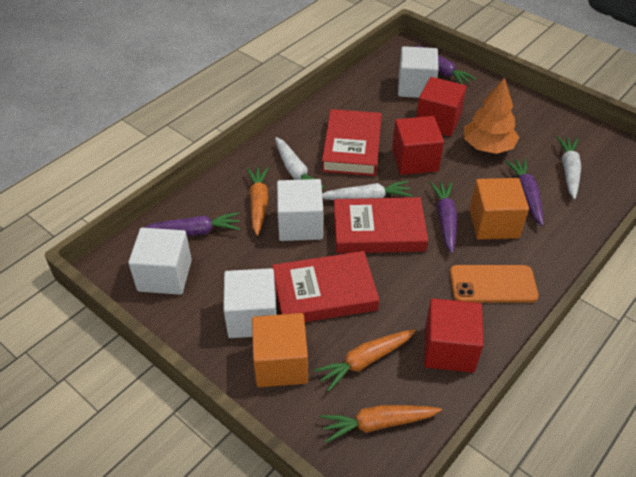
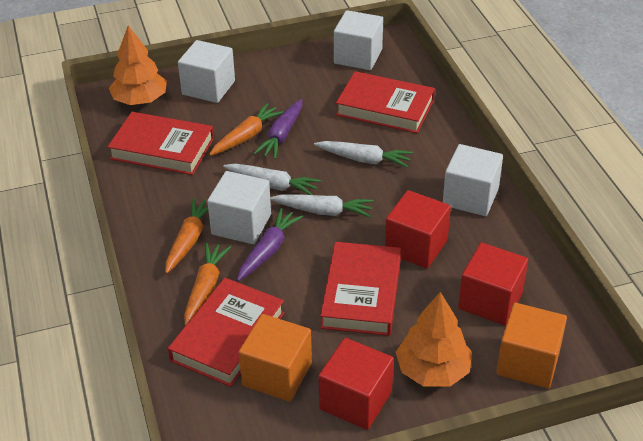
orange phone: [450,265,539,303] = 1 -> none = 0
orange tree: [464,77,519,154] = 1 -> [109,25,167,105] [396,292,472,386] = 2
purple carrot: [143,212,240,236] [415,46,476,84] [430,182,457,253] [505,158,544,226] = 4 -> [237,208,303,281] [254,99,302,159] = 2
red book: [272,251,379,322] [322,109,382,176] [334,197,428,253] = 3 -> [108,112,214,175] [168,278,285,387] [320,242,401,336] [336,71,435,133] = 4

